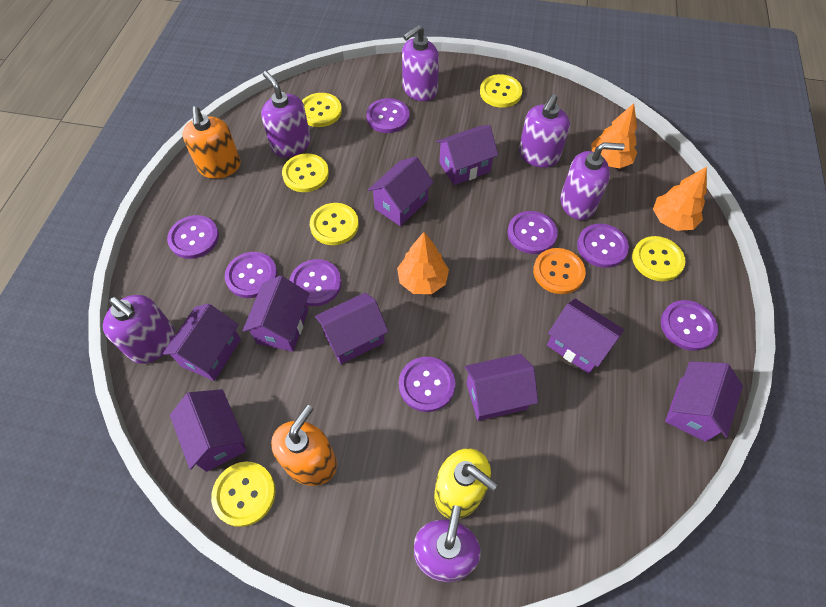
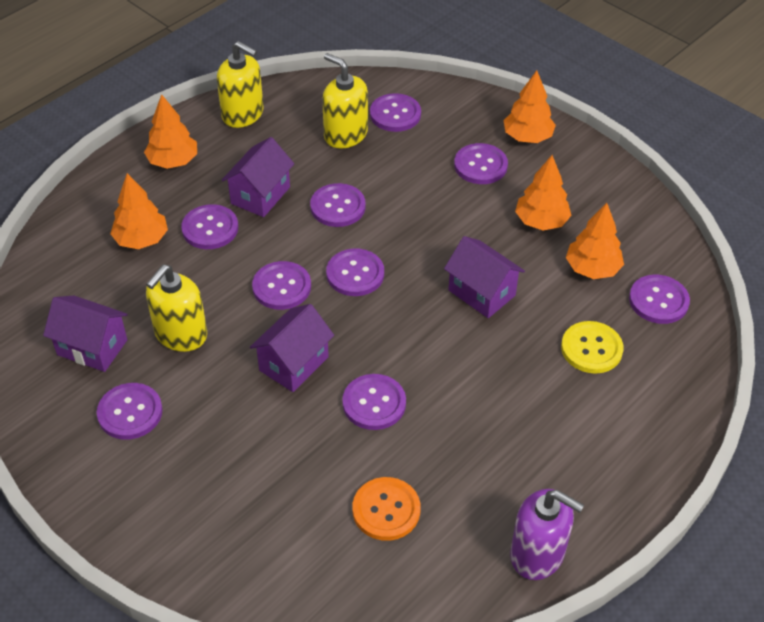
orange soap dispenser: [182,106,241,179] [271,405,337,486] = 2 -> none = 0
orange tree: [397,232,449,294] [591,103,637,168] [653,167,707,231] = 3 -> [110,173,168,249] [144,94,197,169] [503,70,556,143] [515,155,572,230] [566,203,624,279] = 5
purple button: [167,215,219,259] [225,252,277,298] [290,259,342,306] [366,98,410,133] [399,357,455,412] [507,211,558,254] [577,224,629,268] [661,300,718,351] = 8 -> [97,383,163,440] [181,204,238,249] [252,261,311,310] [310,183,366,227] [326,249,384,296] [342,374,406,430] [370,93,421,132] [454,143,508,184] [629,275,690,324] = 9
purple house: [163,303,241,381] [170,389,247,472] [243,276,310,352] [315,293,388,364] [368,157,434,226] [436,125,498,185] [465,354,538,421] [547,299,624,374] [665,361,743,442] = 9 -> [43,296,128,372] [222,137,294,217] [250,304,334,392] [444,236,525,318] = 4
purple soap dispenser: [103,295,175,364] [261,71,311,157] [402,25,439,101] [414,505,481,582] [519,94,570,168] [560,142,625,220] = 6 -> [510,489,584,580] = 1
yellow button: [211,462,275,527] [282,153,329,192] [302,93,342,127] [310,203,359,245] [480,74,522,108] [632,236,686,281] = 6 -> [561,321,624,374] = 1
yellow soap dispenser: [434,448,498,519] = 1 -> [146,265,207,352] [217,41,264,128] [322,53,368,148] = 3

